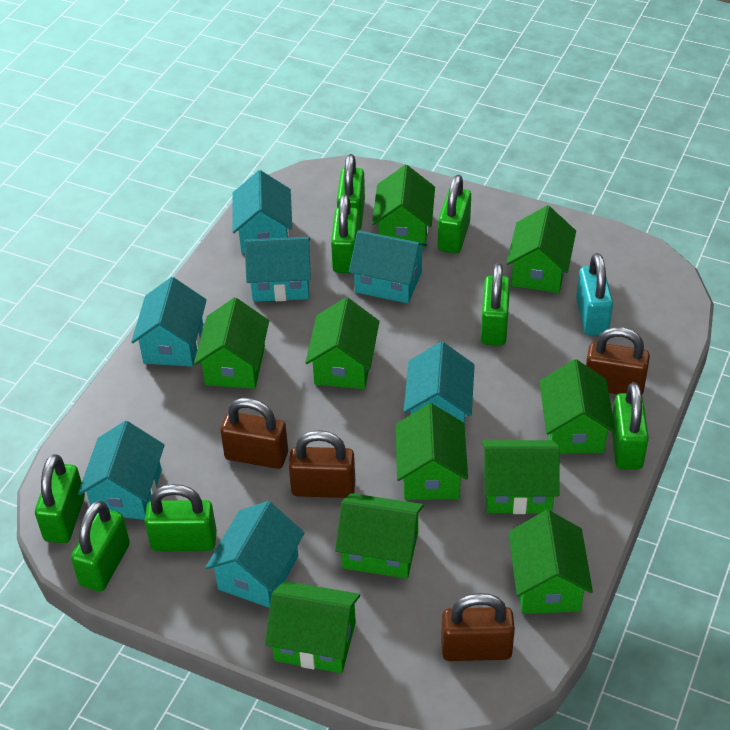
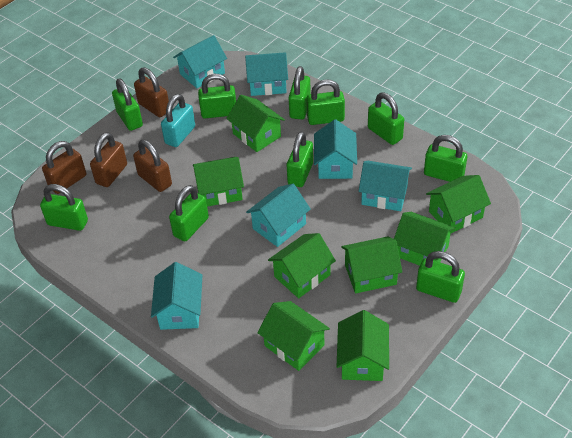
green house: [194,298,269,389] [265,581,360,673] [305,297,380,389] [335,493,424,579] [372,165,435,248] [396,403,468,500] [482,440,560,514] [506,206,576,293] [508,510,593,614] [539,359,616,454] = 10 -> [193,157,244,206] [226,95,285,152] [257,301,330,371] [268,233,336,298] [337,310,389,381] [341,236,402,294] [394,212,455,266] [426,175,491,233] = 8
green padlock: [35,454,85,543] [71,501,130,591] [144,484,217,551] [331,194,360,273] [337,154,365,229] [438,175,471,253] [480,263,510,346] [612,382,649,469] = 8 -> [40,184,88,231] [112,78,143,131] [169,185,209,241] [198,74,236,118] [287,131,313,187] [289,66,311,120] [306,79,345,125] [368,93,404,145] [416,251,465,303] [424,135,467,182] = 10
turquoise house: [78,421,164,520] [131,277,207,367] [205,501,305,608] [232,170,292,254] [245,237,311,302] [349,231,427,303] [404,342,475,425] = 7 -> [151,262,202,330] [173,35,227,88] [245,52,288,96] [246,184,311,247] [314,119,357,179] [359,161,412,211] = 6

